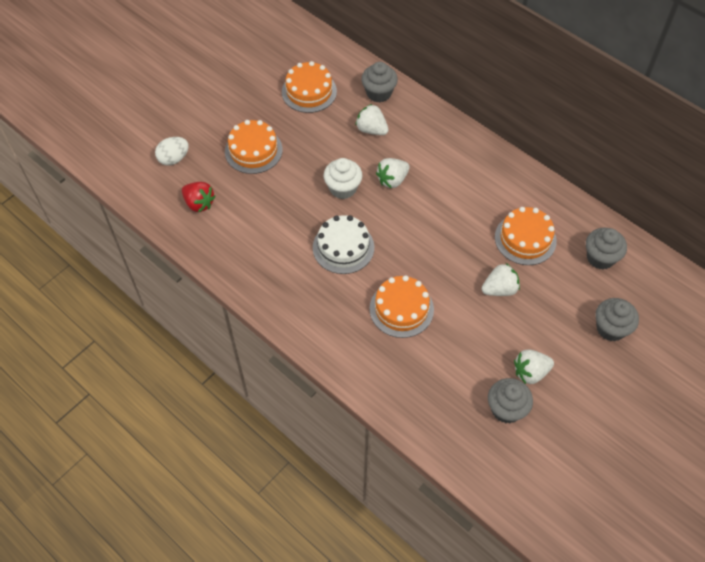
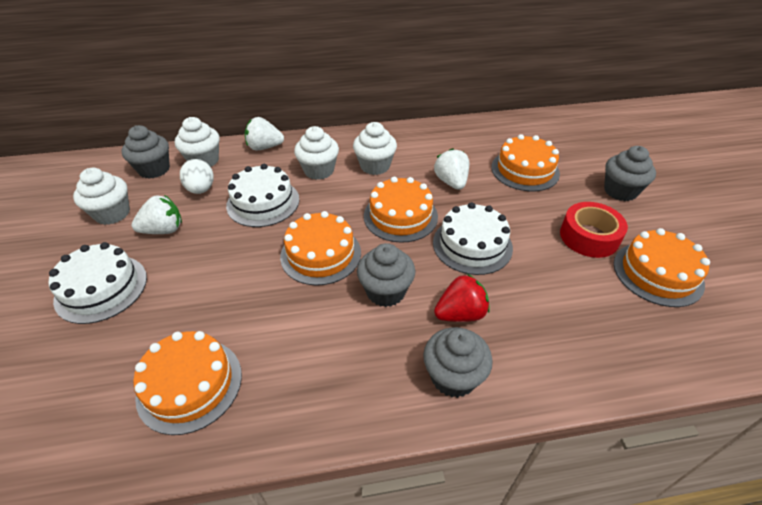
orange cake: [225,120,283,174] [282,61,337,113] [370,275,434,338] [495,207,557,265] = 4 -> [133,331,242,435] [280,211,361,286] [364,177,438,243] [491,134,560,191] [614,228,710,307] = 5
red tape: none = 0 -> [560,202,628,258] = 1
white cake: [313,215,374,274] = 1 -> [49,242,147,324] [226,164,299,227] [433,202,513,275] = 3
white cupcake: [323,158,362,199] = 1 -> [73,168,130,225] [175,117,220,167] [294,126,339,180] [353,122,397,175] = 4
white strawberry: [355,104,389,135] [376,158,409,188] [482,263,520,296] [514,349,554,384] = 4 -> [132,195,182,234] [245,117,284,150] [434,148,469,190] = 3

